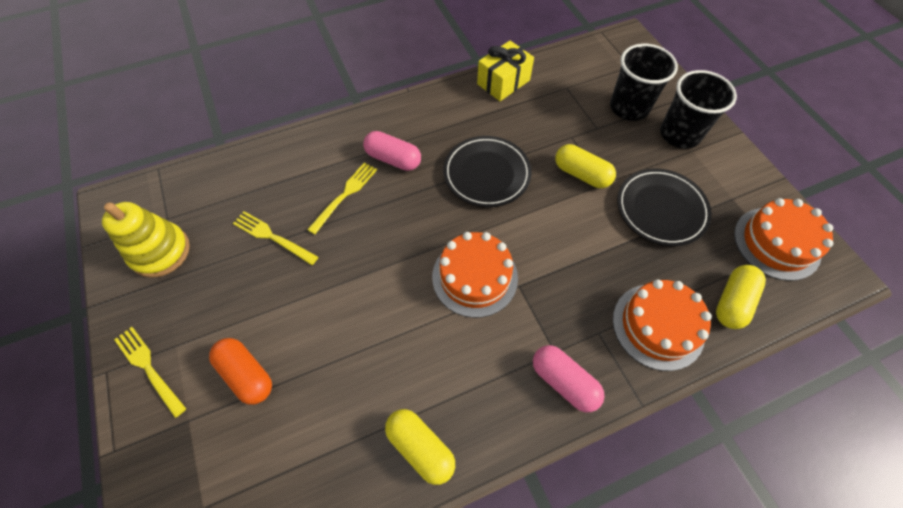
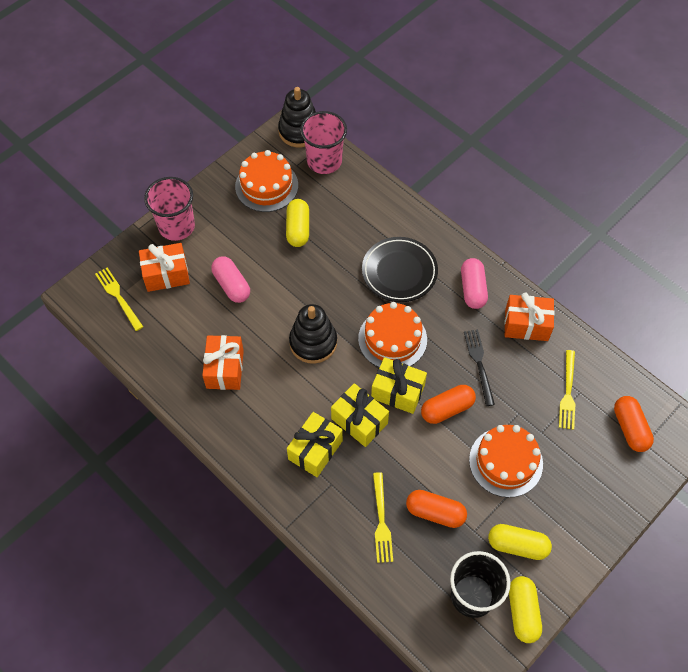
black cup: [610,44,678,121] [660,70,737,149] = 2 -> [450,551,511,618] = 1
black fork: none = 0 -> [464,329,495,406] = 1
black plate: [443,136,532,207] [617,169,712,246] = 2 -> [362,237,438,302] = 1
black stacking toy: none = 0 -> [278,87,316,147] [289,304,337,364] = 2
orange capsule: [209,338,272,405] = 1 -> [406,490,467,528] [421,385,476,424] [614,396,654,452] = 3
orange gift: none = 0 -> [139,243,190,292] [202,335,244,390] [504,293,555,341] = 3
pink cup: none = 0 -> [144,177,195,241] [300,111,347,174] = 2
yellow gift: [477,41,534,101] = 1 -> [287,412,343,477] [331,383,389,447] [371,357,427,414] = 3
yellow stacking toy: [102,202,190,278] = 1 -> none = 0

